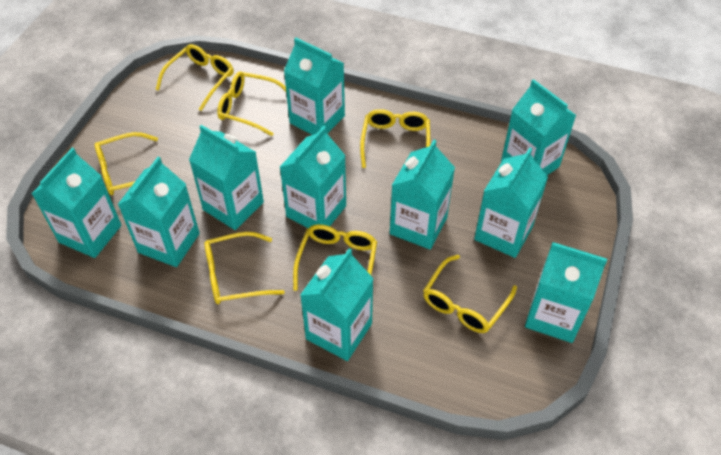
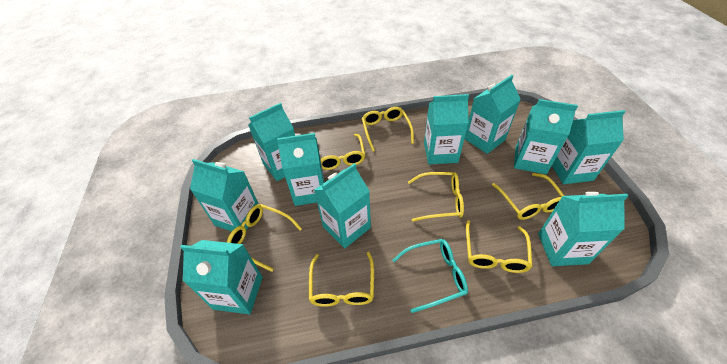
turquoise glasses: none = 0 -> [392,239,468,313] = 1

